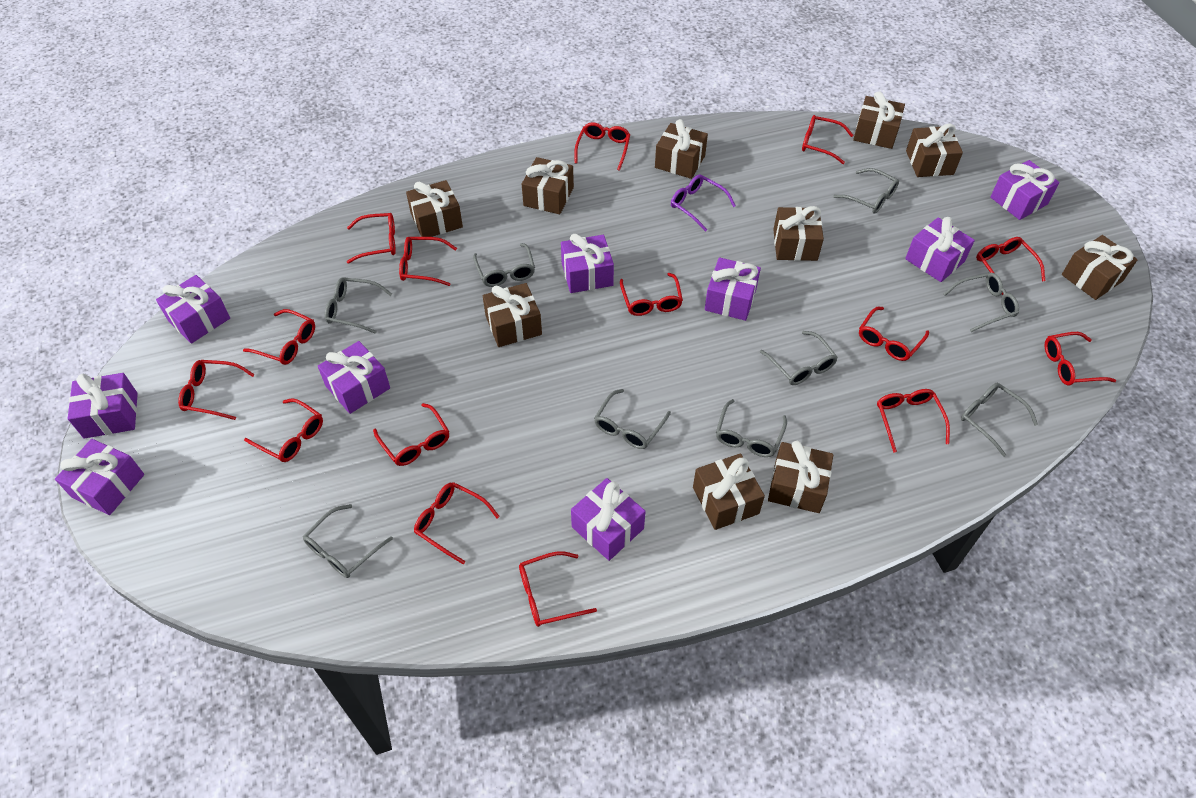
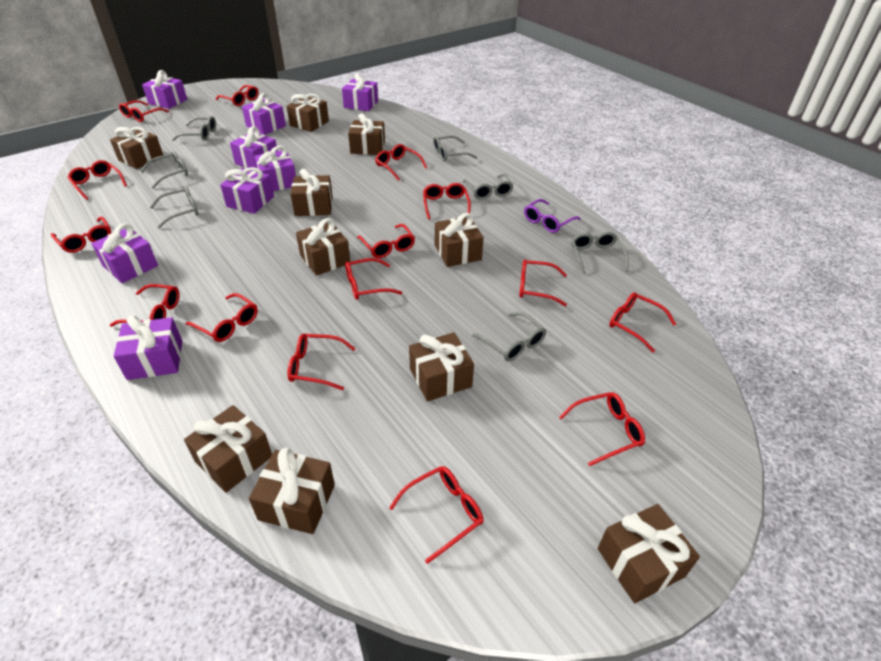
grey glasses: [303,504,393,578] [325,278,392,334] [473,243,535,287] [594,389,671,449] [716,399,787,457] [760,331,838,385] [833,168,899,214] [944,273,1019,332] [961,383,1038,457] = 9 -> [140,151,188,189] [150,187,199,229] [172,116,216,141] [433,136,477,162] [463,174,513,200] [472,312,546,362] [571,232,629,274] = 7
purple gift: [55,439,144,515] [68,373,138,439] [156,275,230,343] [318,341,390,414] [561,234,614,293] [571,478,646,561] [705,257,761,321] [905,217,975,282] [990,160,1059,220] = 9 -> [92,223,158,283] [114,315,182,380] [142,70,187,109] [220,167,274,214] [230,126,278,168] [242,93,286,135] [254,145,296,191] [342,73,378,111] = 8

